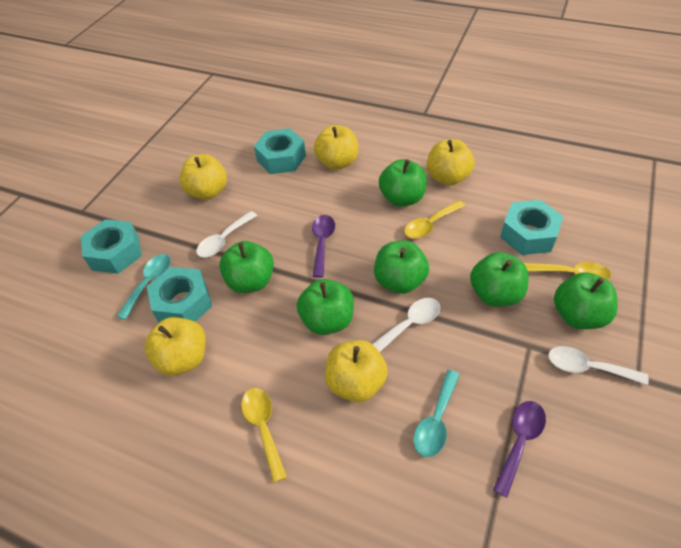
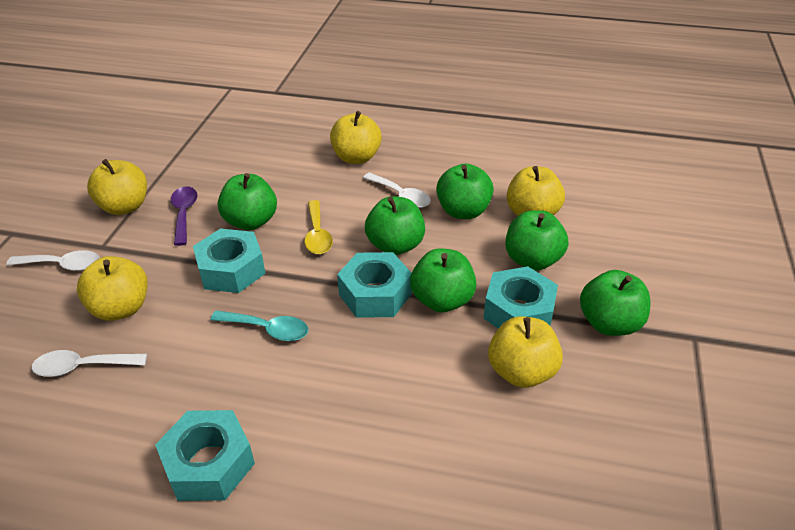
purple spoon: [312,215,335,278] [493,401,546,498] = 2 -> [171,186,197,246] = 1
turquoise spoon: [116,254,171,320] [414,370,460,457] = 2 -> [210,310,309,341] = 1
yellow spoon: [241,388,287,483] [404,200,465,239] [524,262,611,280] = 3 -> [304,200,333,254] = 1

